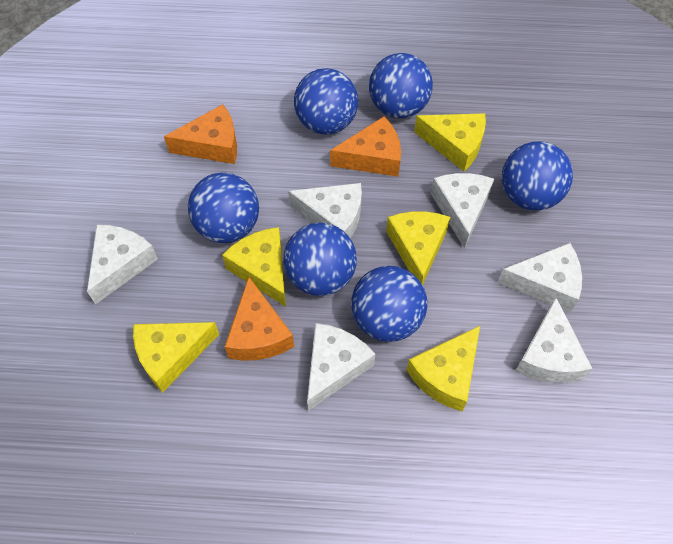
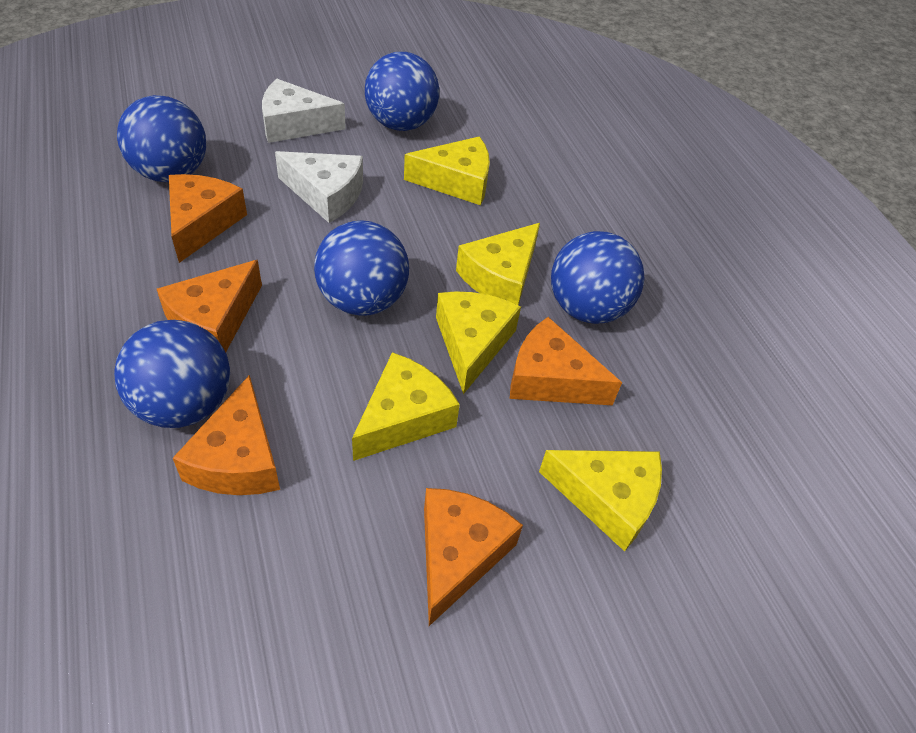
blue ball: [188,172,259,243] [283,223,357,296] [294,68,358,134] [351,266,427,342] [369,53,433,118] [502,141,573,211] = 6 -> [114,320,230,428] [117,95,206,182] [314,220,409,316] [365,52,439,131] [551,231,644,324] = 5
orange cheese: [164,104,237,164] [225,277,294,361] [330,116,401,177] = 3 -> [157,260,262,352] [169,174,247,263] [173,375,280,495] [424,488,523,626] [510,317,622,406] = 5
white cheese: [87,225,158,305] [288,183,362,238] [307,323,375,411] [431,173,494,249] [497,243,582,313] [515,298,593,383] = 6 -> [262,79,346,143] [275,151,363,223] = 2

